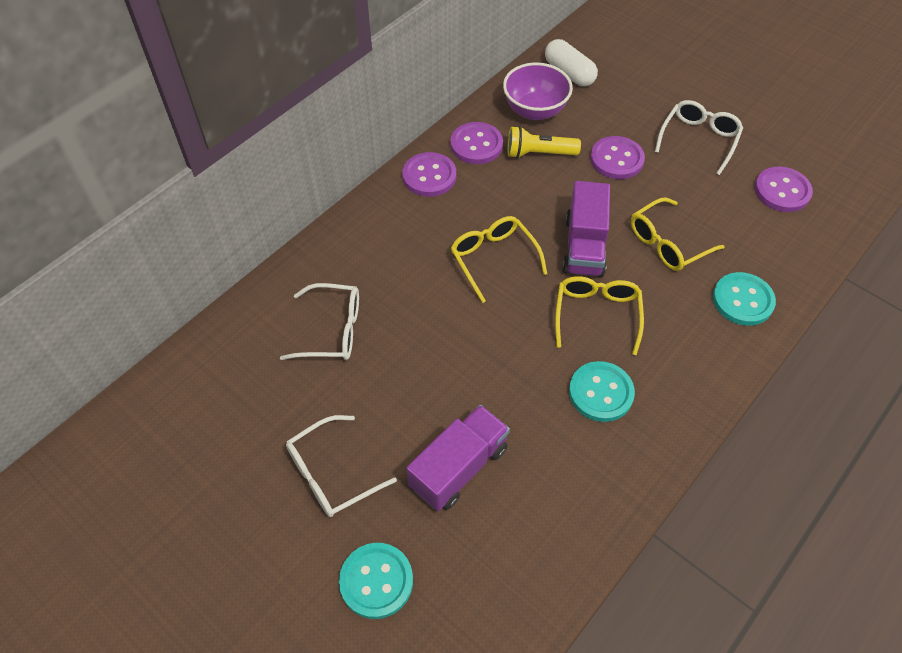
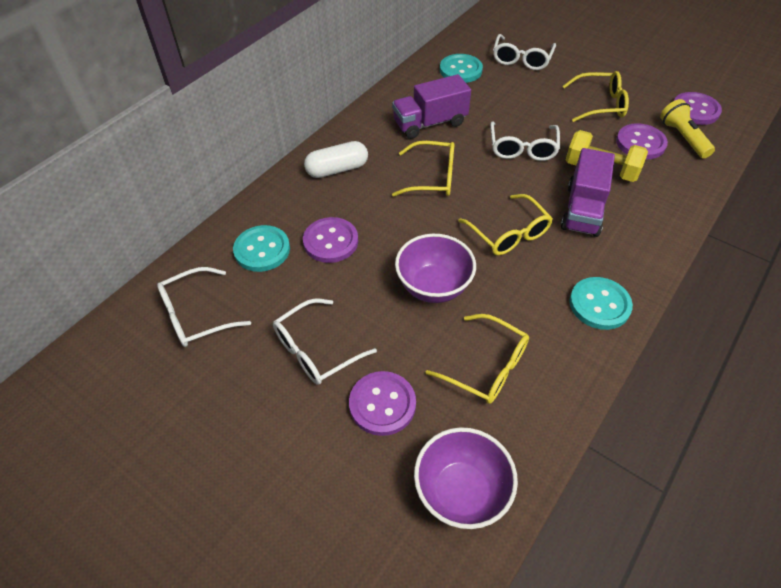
purple bowl: [503,63,573,120] = 1 -> [395,234,476,303] [414,427,518,529] = 2
white glasses: [280,283,359,360] [286,415,397,517] [655,100,743,175] = 3 -> [157,267,251,347] [273,298,377,385] [490,122,560,161] [493,34,556,70] = 4
yellow dumbbell: none = 0 -> [566,130,648,182] = 1
yellow glasses: [451,216,547,303] [555,276,644,355] [631,197,725,271] = 3 -> [392,141,455,197] [426,314,529,404] [458,194,553,255] [563,71,629,122] = 4

